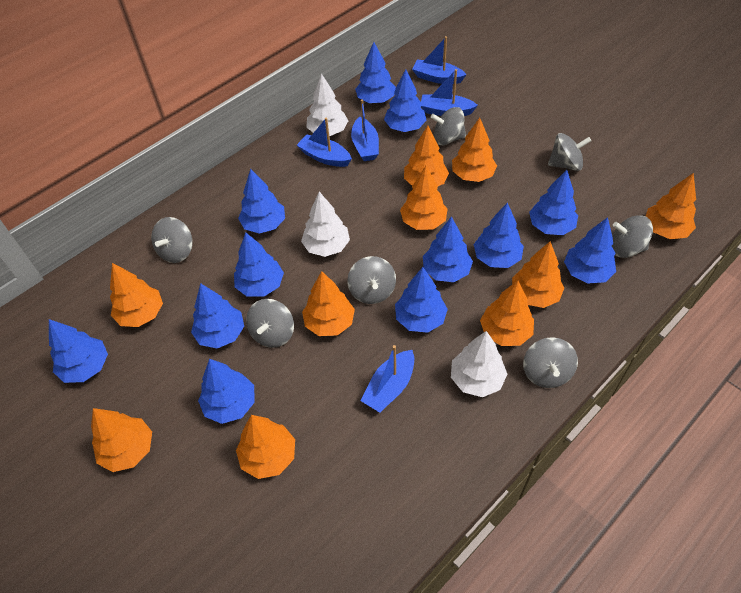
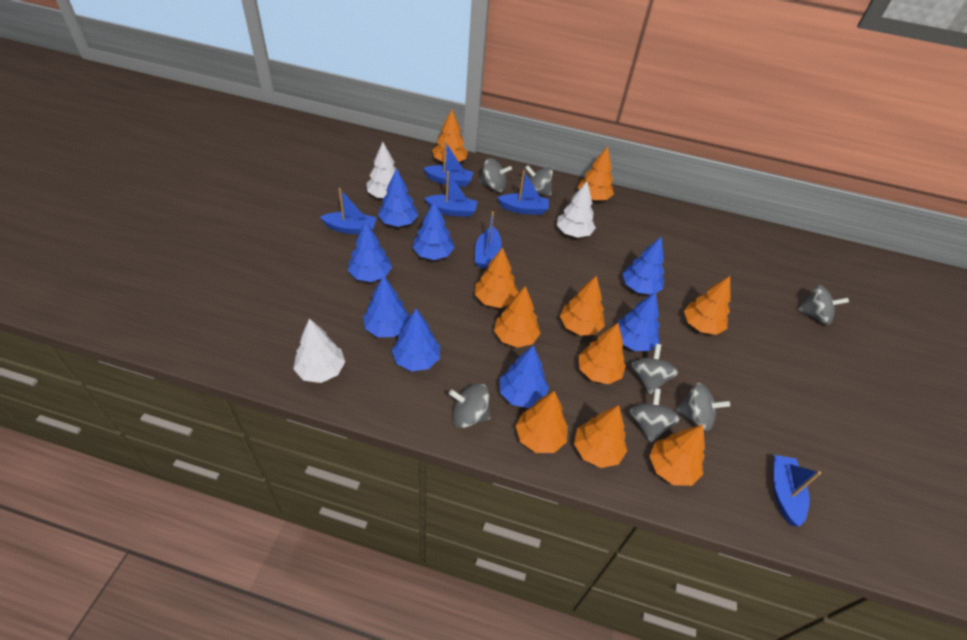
blue boat: [297,117,352,167] [351,99,379,161] [361,345,414,412] [412,36,467,84] [421,69,478,116] = 5 -> [320,188,377,234] [423,141,473,187] [424,171,478,217] [475,211,501,269] [497,170,549,215] [773,455,821,527] = 6
blue tree: [49,319,108,383] [191,283,244,348] [198,359,255,424] [234,232,284,297] [238,169,285,234] [355,42,396,103] [384,69,426,132] [395,267,448,333] [423,216,473,282] [474,202,524,268] [529,170,578,235] [564,217,616,284] = 12 -> [348,221,392,282] [363,275,410,337] [378,168,418,227] [392,309,440,371] [412,201,455,260] [500,345,549,408] [617,292,660,351] [622,237,665,295] = 8

